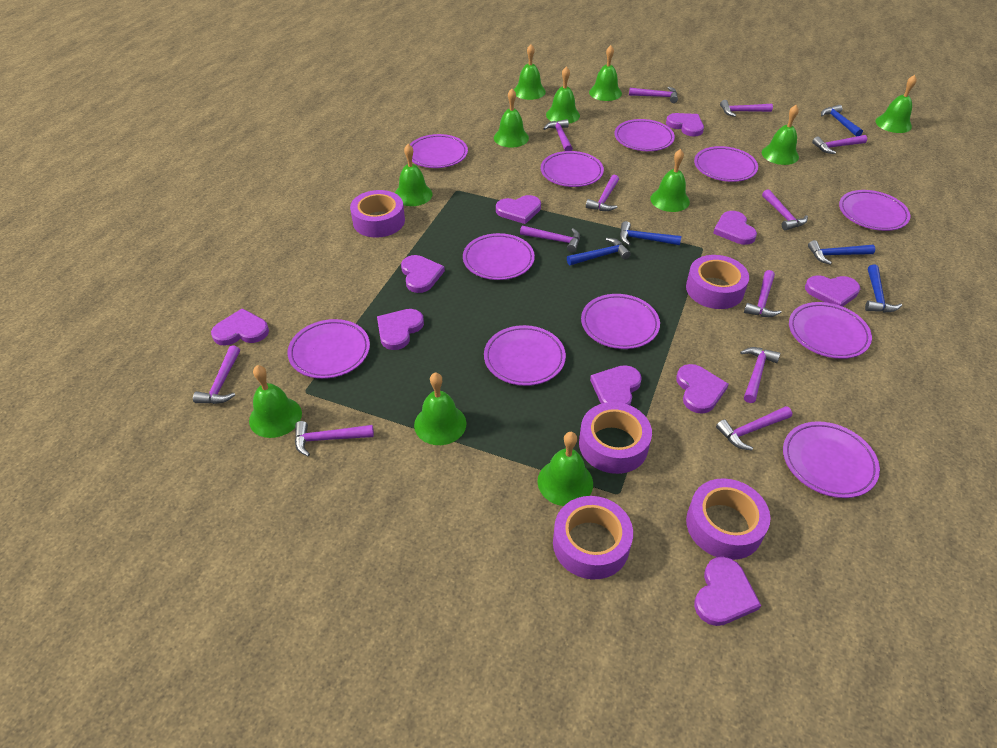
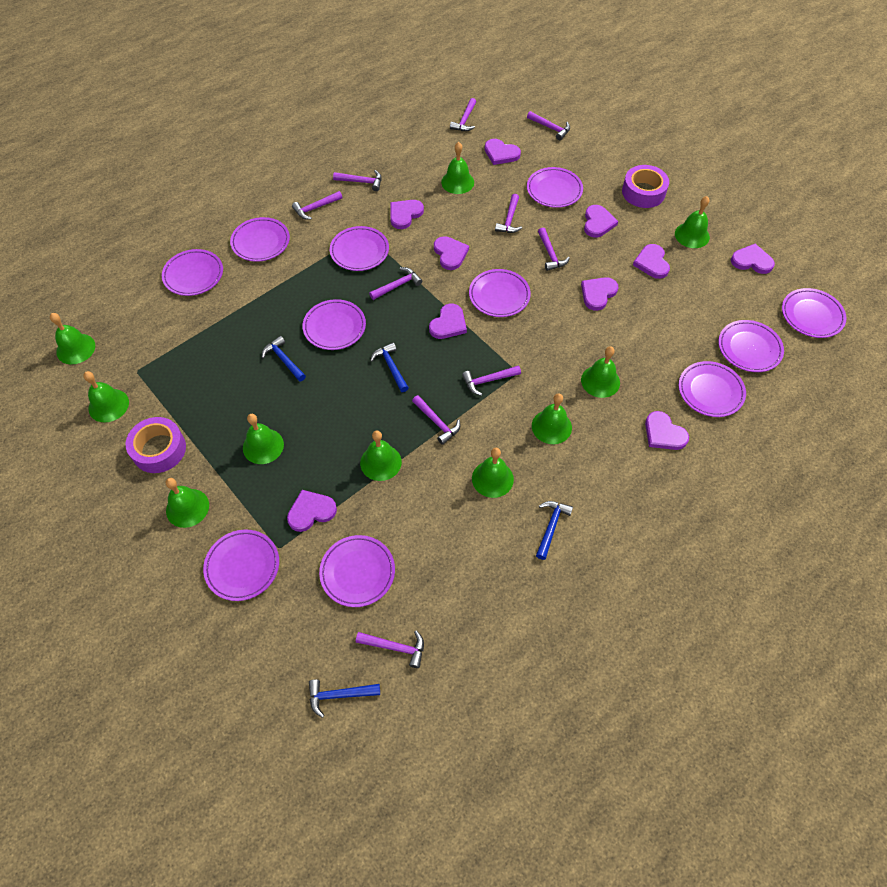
blue hammer: [567,238,631,265] [620,221,681,245] [808,240,875,265] [821,105,863,137] [865,264,902,313] = 5 -> [262,336,306,382] [309,680,380,718] [370,342,409,392] [536,501,573,560] = 4
green bell: [249,365,302,438] [395,144,433,206] [414,372,466,445] [494,89,529,148] [514,44,546,100] [537,432,593,506] [546,66,580,124] [589,45,622,101] [650,149,690,212] [762,105,799,165] [875,75,917,133] = 11 -> [50,313,95,364] [83,371,129,423] [166,478,209,528] [243,414,284,464] [360,430,402,481] [441,142,474,194] [472,448,514,498] [532,393,572,444] [581,346,620,398] [675,196,710,248] = 10
purple hammer: [193,345,240,404] [295,421,374,456] [520,226,580,253] [543,119,573,151] [586,175,619,211] [629,87,678,103] [716,406,792,450] [720,100,773,117] [740,347,780,403] [744,270,782,317] [762,189,808,230] [812,135,867,154] = 12 -> [292,191,343,220] [333,170,382,191] [356,630,424,668] [369,267,422,300] [412,395,460,445] [450,98,476,131] [462,365,521,396] [495,194,522,233] [527,111,570,140] [538,228,570,271] = 10
purple tape: [350,190,405,237] [553,496,633,580] [579,402,652,474] [686,255,749,309] [686,478,770,560] = 5 -> [126,417,186,473] [622,165,669,208] = 2

